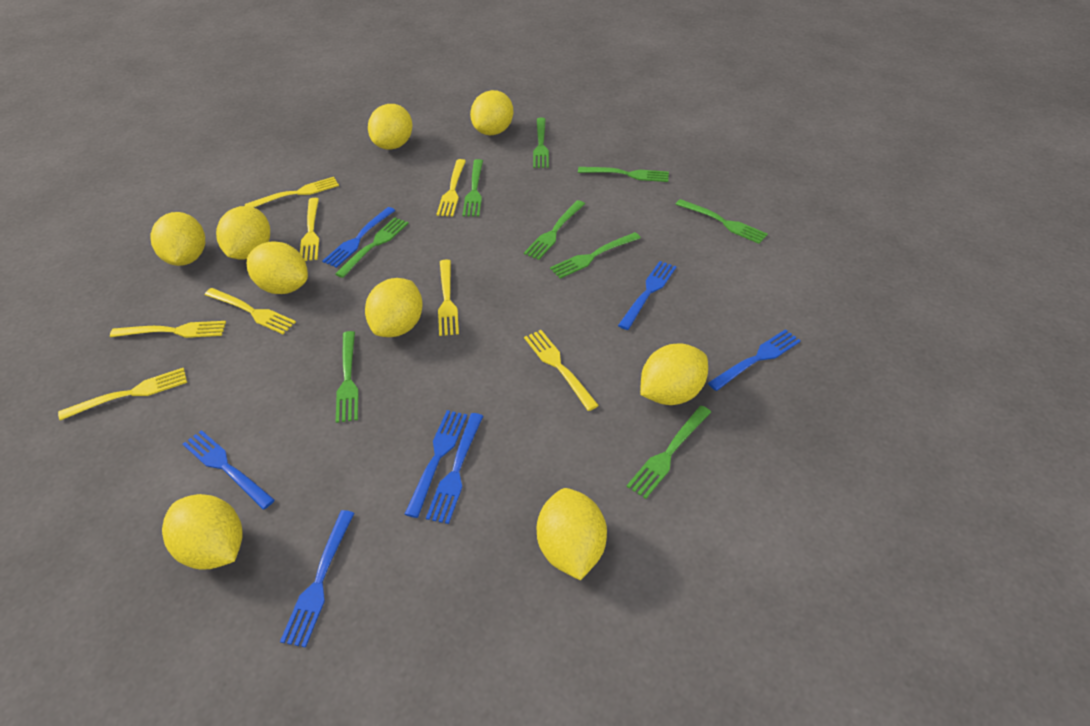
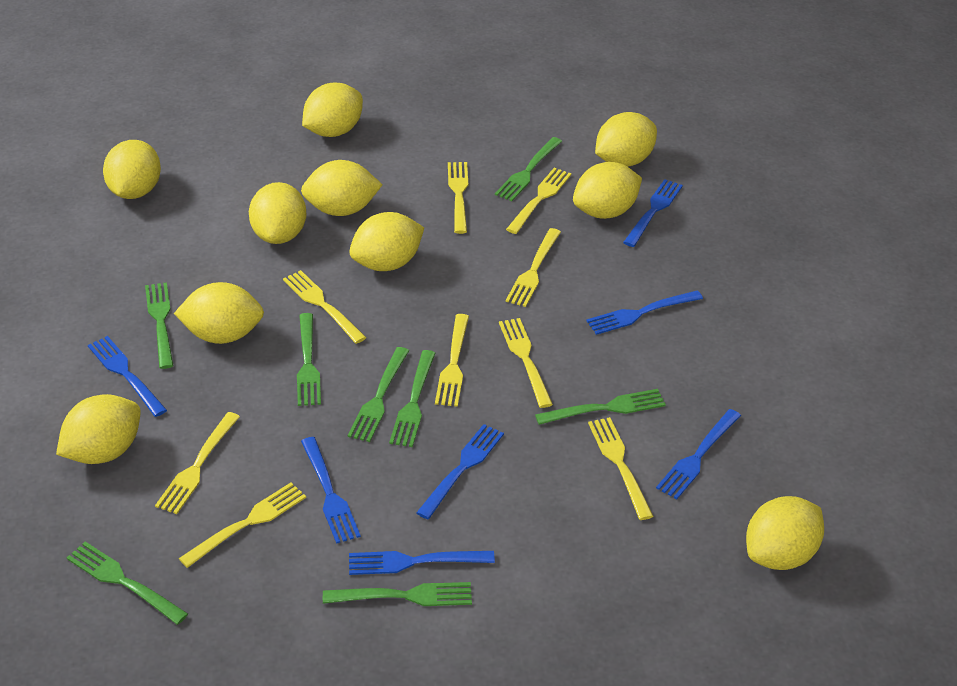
green fork: [335,217,409,278] [336,331,359,423] [462,159,483,216] [524,200,585,260] [533,118,549,168] [550,232,641,279] [578,167,669,182] [626,406,711,499] [676,199,768,244] = 9 -> [67,541,188,625] [145,282,173,369] [297,313,321,406] [323,582,472,606] [348,347,409,442] [389,350,435,447] [495,137,562,201] [535,389,666,425] = 8
yellow fork: [58,368,187,420] [110,321,226,338] [205,288,296,334] [244,177,339,207] [300,198,319,261] [436,159,466,216] [438,259,459,336] [524,330,599,411] = 8 -> [155,412,240,514] [179,482,306,568] [283,270,366,344] [435,314,469,407] [448,162,468,234] [499,318,553,408] [506,168,572,234] [506,228,561,307] [588,417,654,520] = 9
yellow lemon: [150,212,205,266] [162,494,243,569] [216,206,270,260] [247,241,308,294] [365,278,423,337] [368,104,412,150] [470,90,513,135] [537,488,607,580] [640,344,708,405] = 9 -> [56,394,141,464] [103,140,161,199] [174,282,264,344] [249,182,306,244] [301,160,382,216] [302,83,363,137] [349,212,424,271] [573,162,642,219] [595,112,657,167] [746,496,824,570] = 10

